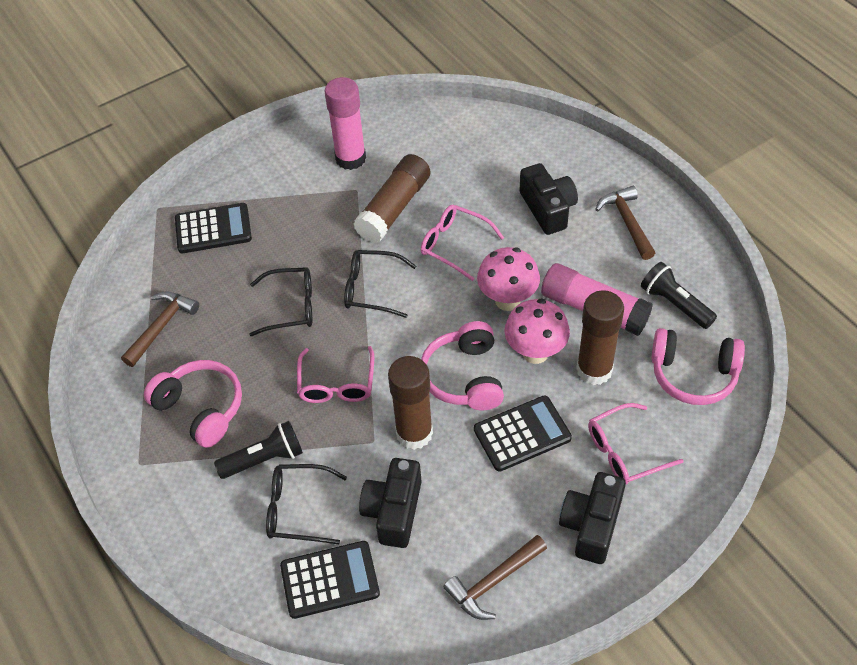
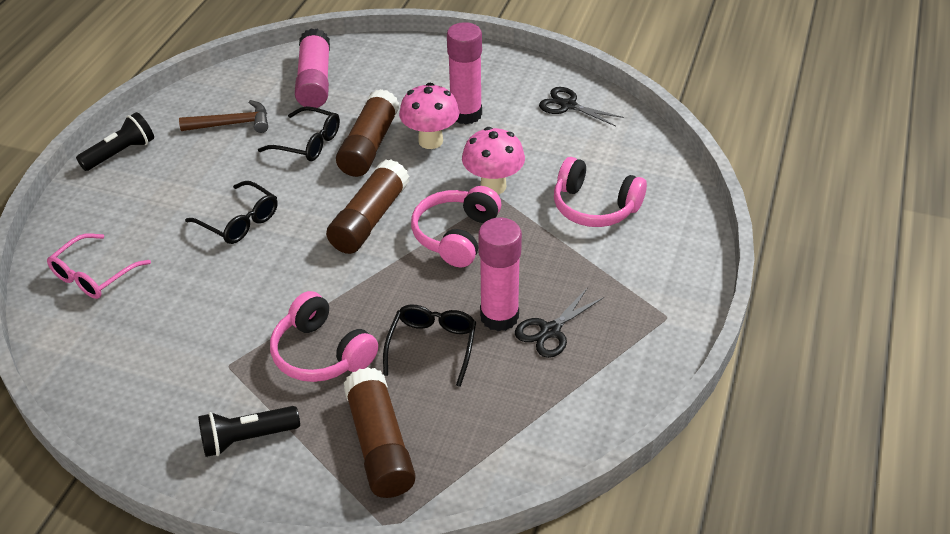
black calculator: [175,203,252,254] [280,541,380,619] [474,396,572,472] = 3 -> none = 0
black camera: [359,458,422,548] [520,163,578,235] [559,472,626,564] = 3 -> none = 0
black scissors: none = 0 -> [515,287,604,358] [539,87,624,126] = 2
brown hammer: [121,291,199,367] [443,535,547,620] [595,186,655,260] = 3 -> [179,100,268,133] = 1
pink glasses: [297,346,374,403] [421,205,504,281] [588,403,684,485] = 3 -> [47,233,151,299] = 1
pink glue stick: [324,77,366,170] [541,263,653,336] = 2 -> [295,28,330,108] [447,22,482,124] [478,218,522,331] = 3

